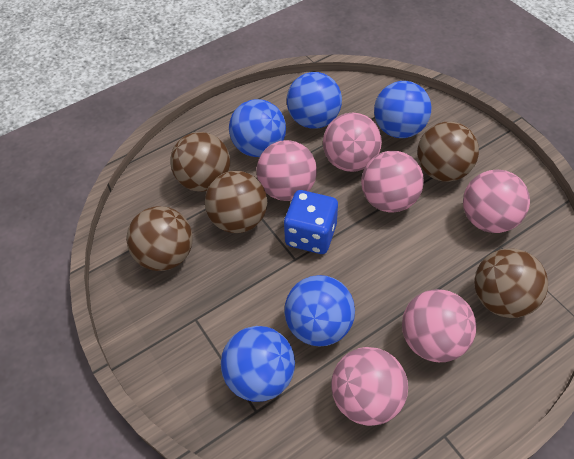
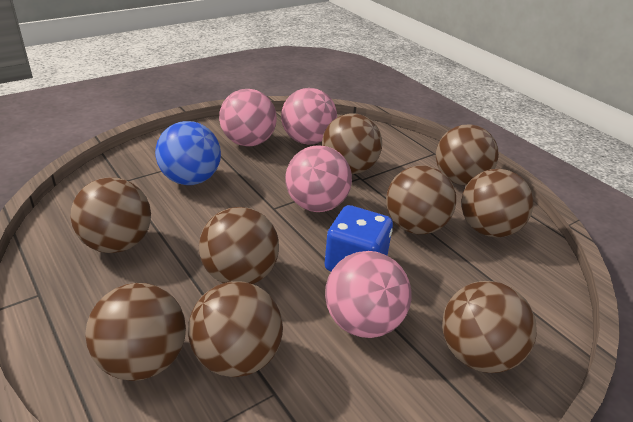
blue ball: [221,326,295,402] [229,99,286,157] [284,275,355,347] [287,72,342,129] [374,81,432,138] = 5 -> [155,121,221,185] = 1
brown ball: [126,206,193,271] [170,132,230,192] [205,171,267,233] [417,122,479,182] [474,248,548,318] = 5 -> [70,177,151,253] [85,283,186,381] [188,281,283,377] [199,207,279,284] [322,114,382,174] [386,165,456,234] [436,125,499,185] [442,281,537,373] [461,169,533,237] = 9
pink ball: [257,140,317,201] [323,113,382,172] [331,347,408,426] [361,151,424,213] [402,289,476,362] [463,170,530,233] = 6 -> [219,89,277,147] [281,88,337,145] [285,145,352,212] [325,251,412,338] = 4

